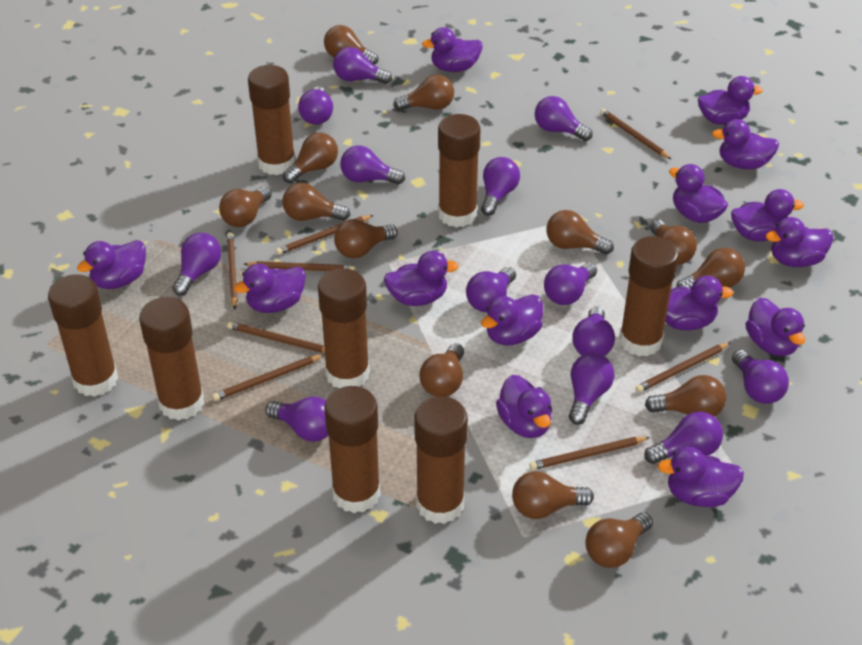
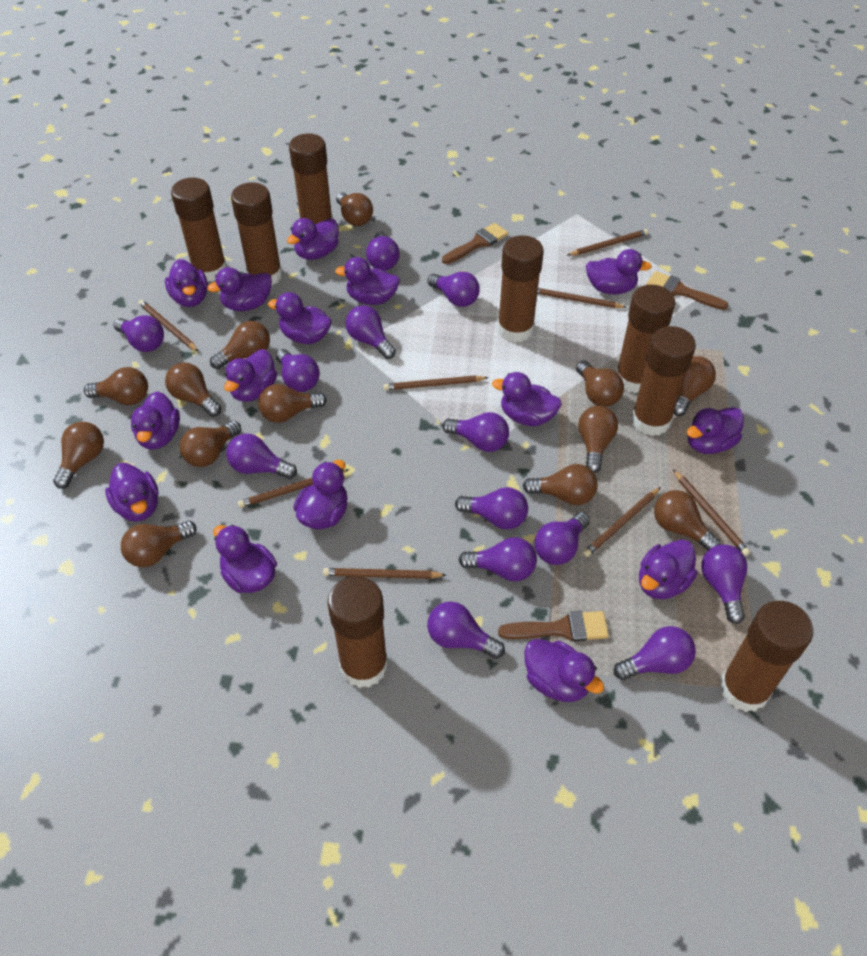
brown brush: none = 0 -> [442,223,508,264] [498,611,609,642] [646,271,729,310] = 3
purple duck: [77,240,146,289] [234,264,306,313] [384,251,459,306] [422,27,483,72] [481,294,543,345] [496,375,552,438] [658,447,744,507] [665,276,733,330] [669,164,728,223] [698,76,763,125] [712,119,779,169] [731,189,804,241] [746,298,805,356] [766,217,833,267] = 14 -> [105,463,159,522] [131,391,180,450] [165,259,208,307] [207,267,272,311] [213,525,277,593] [224,349,277,402] [268,292,332,344] [287,218,339,260] [293,460,348,529] [335,257,400,305] [492,372,562,426] [525,639,604,702] [586,249,652,294] [639,540,698,599] [687,407,744,454] = 15

